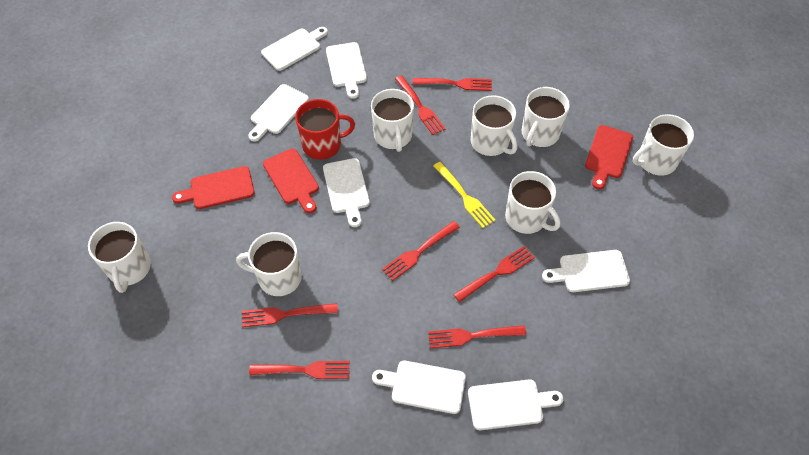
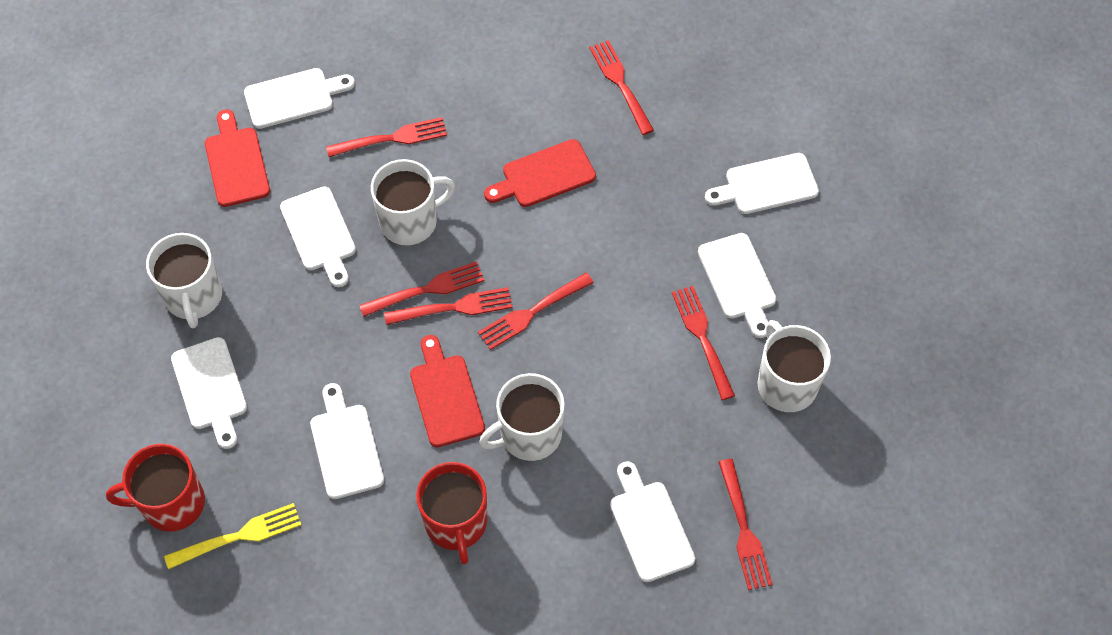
red mug: [295,99,355,160] = 1 -> [106,444,205,532] [416,462,487,564] = 2
white mug: [88,222,151,293] [236,232,302,296] [371,89,414,152] [471,95,517,156] [505,171,560,234] [522,87,570,147] [633,114,694,176] = 7 -> [146,233,222,328] [371,159,455,245] [479,373,565,461] [757,320,831,412] = 4

